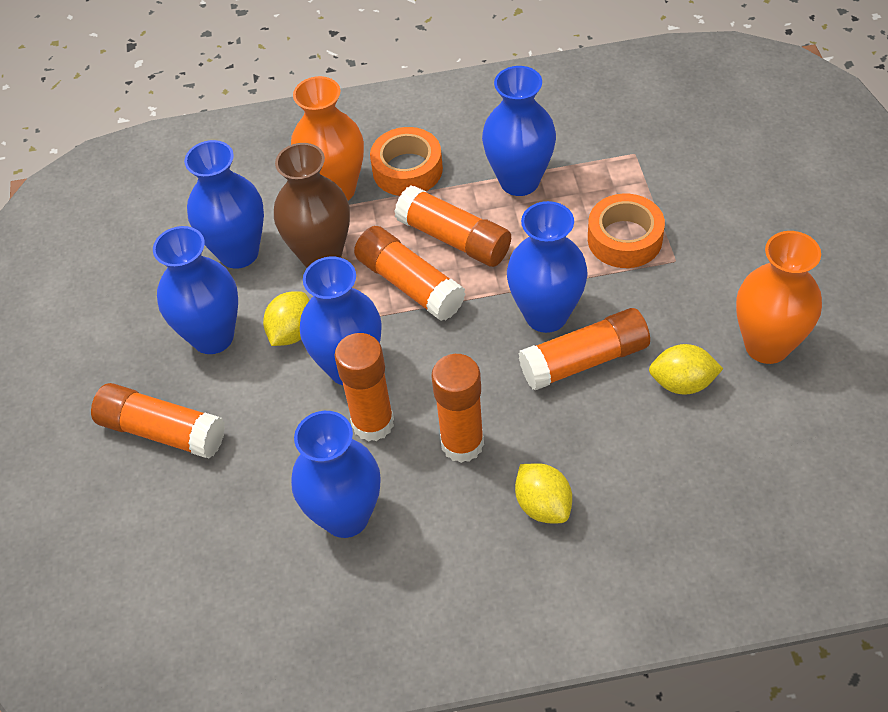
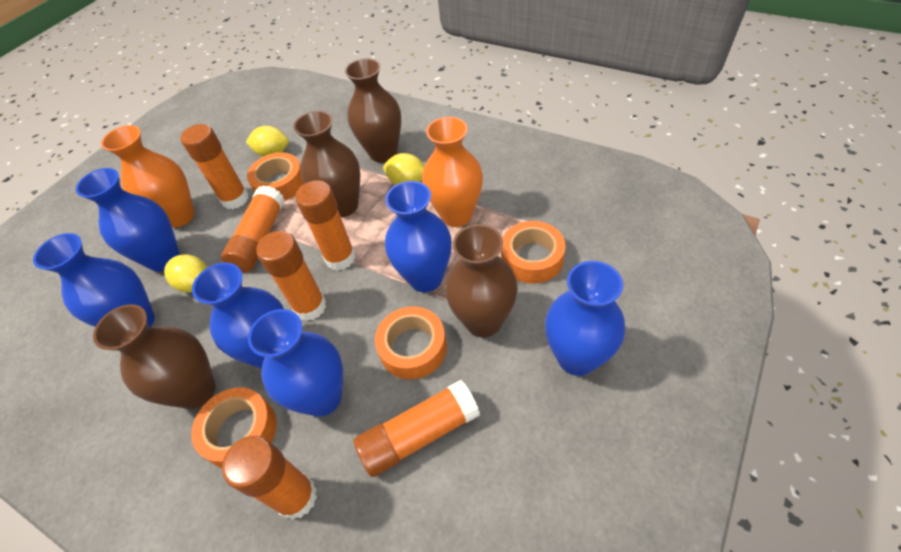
brown vase: [274,143,350,268] = 1 -> [93,304,215,409] [293,111,360,217] [345,58,401,163] [445,224,518,337] = 4
orange tape: [370,127,443,196] [588,194,665,268] = 2 -> [191,387,277,468] [247,152,304,201] [375,306,447,379] [501,221,566,284] = 4

